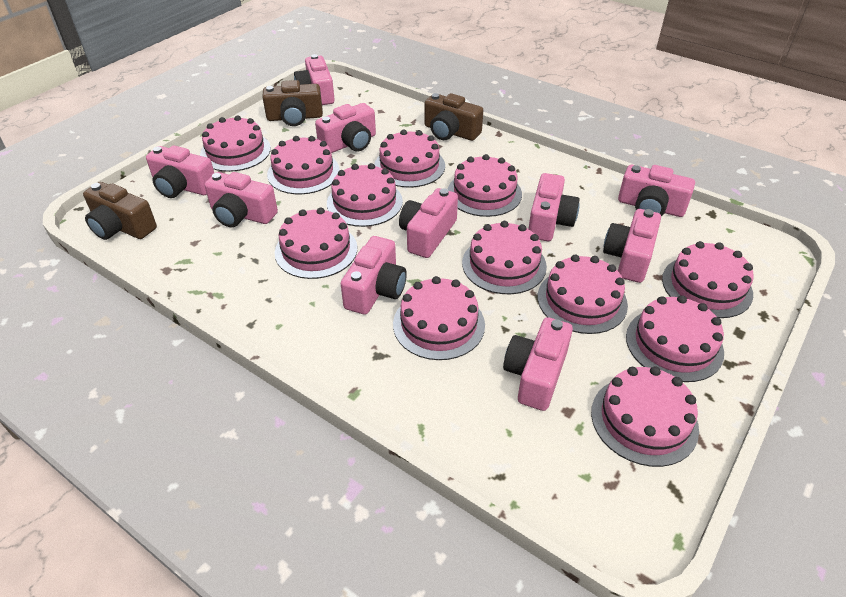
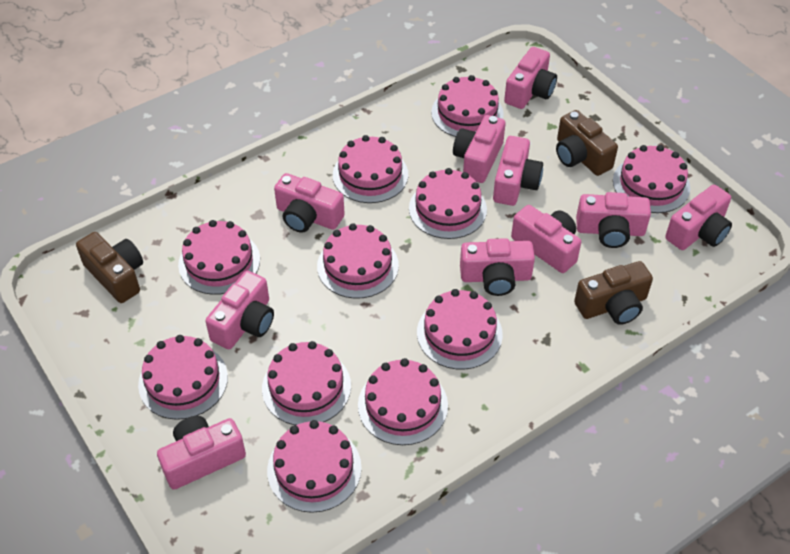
pink cake: [200,115,271,172] [267,136,340,194] [275,208,357,279] [327,163,403,227] [374,129,445,188] [393,276,485,360] [448,154,522,217] [462,221,547,294] [538,255,628,334] [591,366,699,467] [626,295,724,382] [662,241,754,318] = 12 -> [138,335,228,420] [178,220,260,295] [262,341,351,425] [267,420,362,513] [317,223,399,299] [333,135,408,203] [358,358,448,445] [409,168,487,239] [417,289,503,370] [431,75,504,137] [613,145,690,213] = 11

